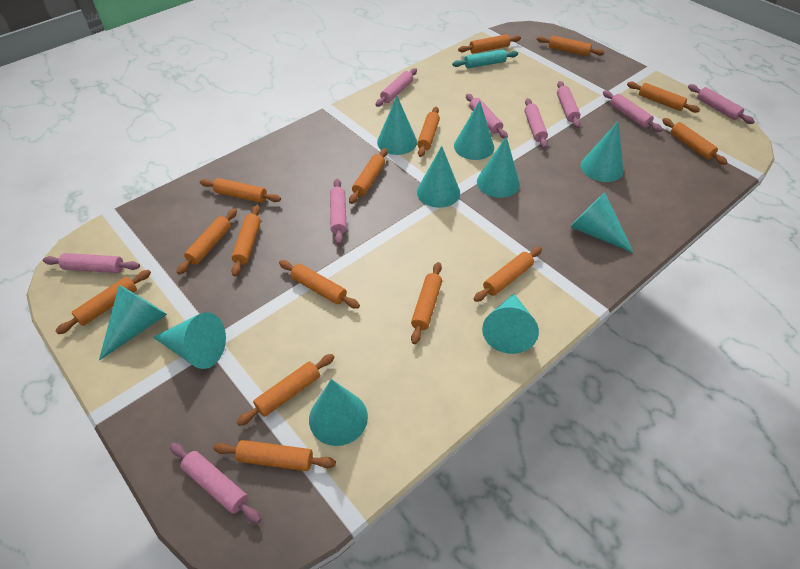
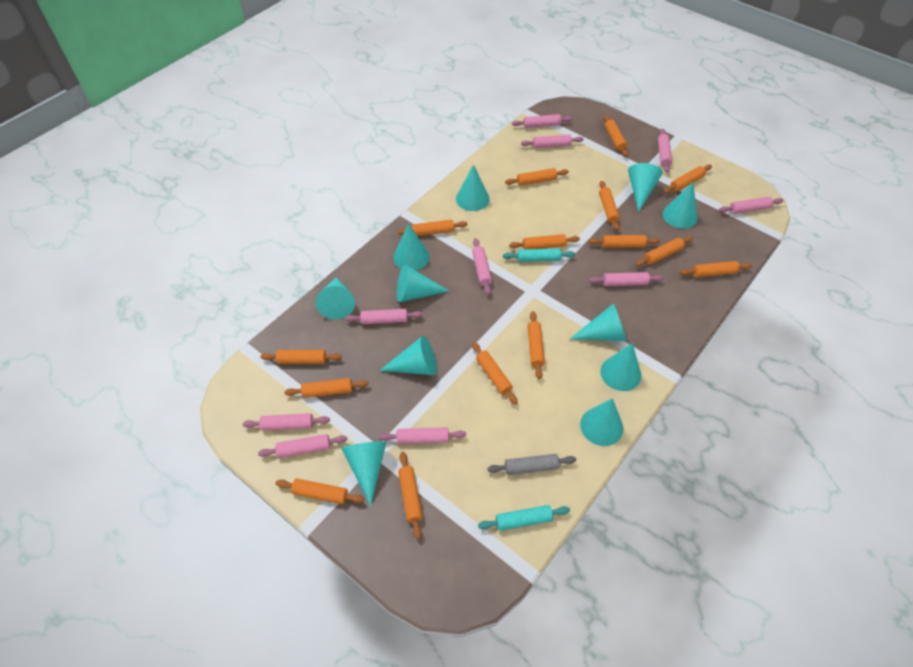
grey rolling pin: none = 0 -> [488,454,576,475] = 1
pink rolling pin: [43,253,140,273] [170,443,261,524] [330,179,347,245] [375,68,417,107] [466,94,508,139] [524,98,548,149] [557,81,580,128] [603,90,663,132] [688,84,755,124] = 9 -> [243,413,330,431] [258,434,347,458] [345,309,423,324] [379,427,466,444] [472,238,492,295] [512,114,573,128] [521,135,584,148] [589,272,664,286] [658,129,672,173] [719,197,784,214] = 10
turquoise cone: [99,285,167,360] [153,312,226,369] [309,379,368,446] [377,96,417,155] [417,146,460,208] [454,100,494,160] [477,136,520,198] [482,294,539,354] [570,192,634,253] [581,122,623,182] = 10 -> [315,278,355,319] [341,441,386,506] [379,336,437,375] [393,223,429,271] [397,265,449,302] [456,164,489,211] [570,303,627,341] [580,398,623,446] [600,343,641,391] [628,163,663,212] [663,182,697,229] = 11
turquoise rolling pin: [452,49,518,68] = 1 -> [478,505,570,531] [503,248,575,262] = 2

